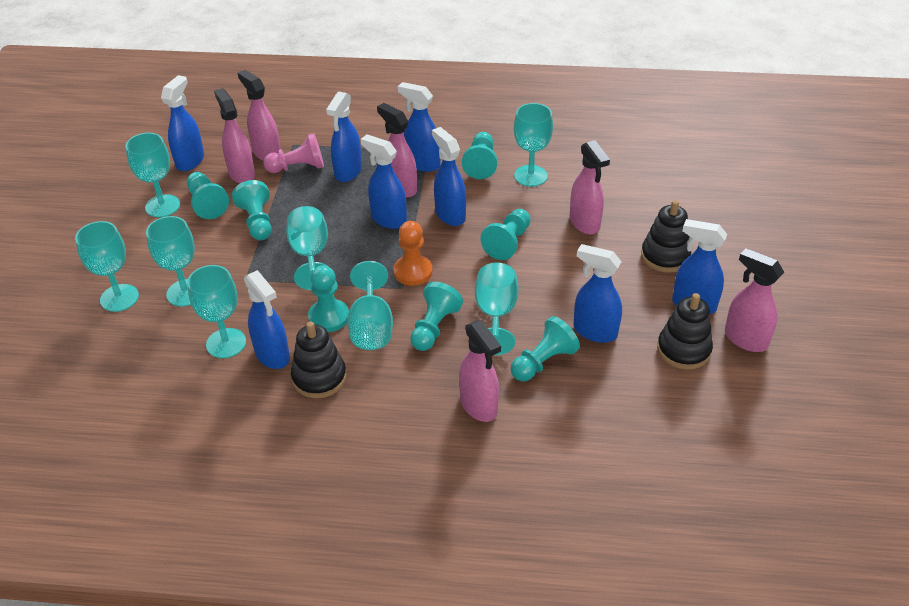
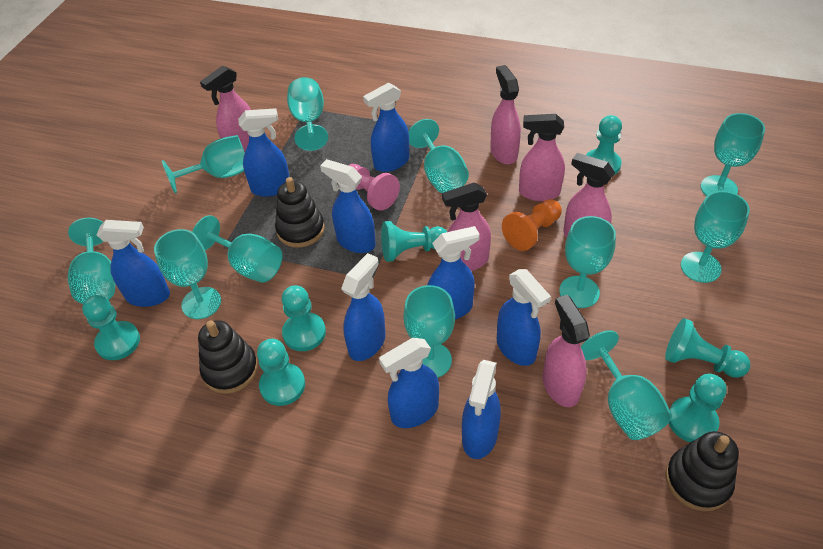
blue spray bottle: [161,75,204,171] [244,270,290,369] [326,91,362,182] [361,135,407,229] [398,82,441,172] [432,127,466,226] [574,244,622,343] [672,219,727,314] = 8 -> [97,220,170,307] [238,108,289,197] [320,159,376,253] [341,253,386,361] [363,83,409,172] [379,338,439,428] [427,226,480,319] [462,360,501,459] [497,269,551,366] = 9
turquoise goblet: [75,221,139,312] [126,133,180,217] [146,216,195,306] [187,265,246,358] [286,206,328,290] [348,261,393,350] [475,263,518,355] [514,103,553,187] = 8 -> [68,218,116,304] [154,229,221,319] [162,135,245,194] [192,215,282,283] [287,77,328,151] [403,285,455,377] [408,119,469,193] [559,216,616,308] [581,330,672,440] [681,191,750,283] [701,113,765,196] = 11

